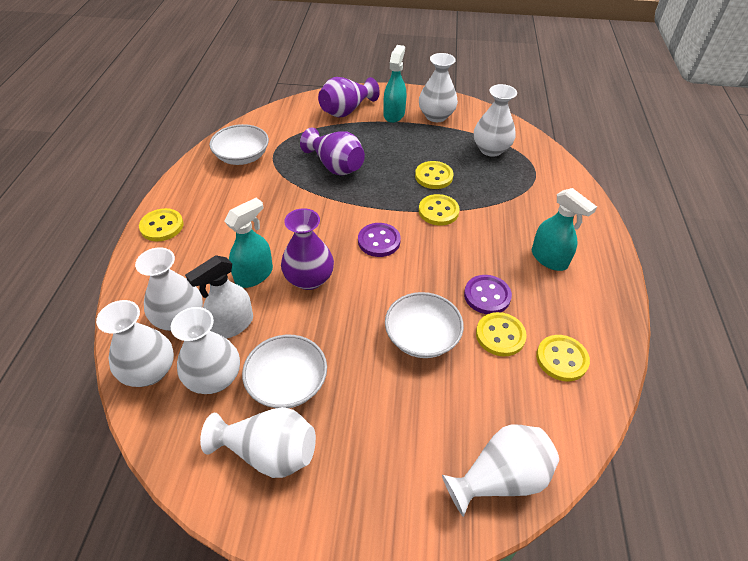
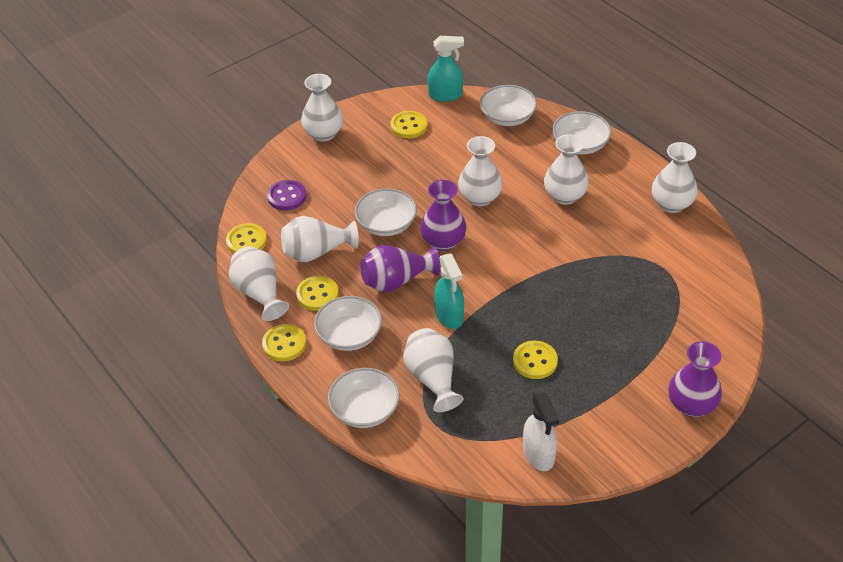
purple button: [358,223,401,257] [464,275,512,314] = 2 -> [267,180,306,210] = 1
turquoise spray bottle: [224,198,273,288] [383,45,406,123] [532,188,597,271] = 3 -> [428,36,464,102] [434,253,464,329] = 2
white bowl: [210,124,269,165] [242,335,327,408] [385,292,464,358] = 3 -> [314,296,382,351] [328,368,400,428] [355,189,417,236] [480,85,537,126] [552,111,611,154] = 5

